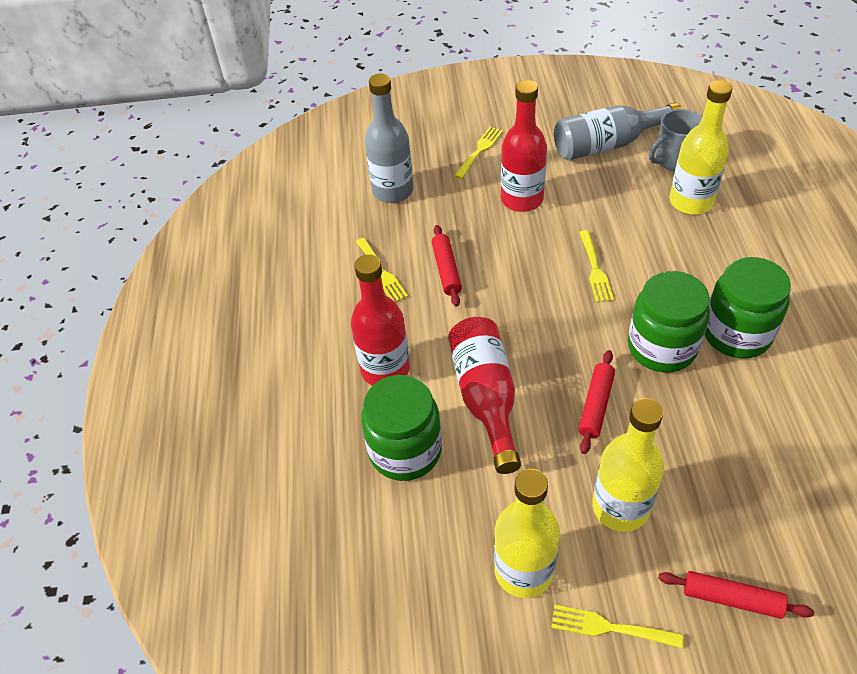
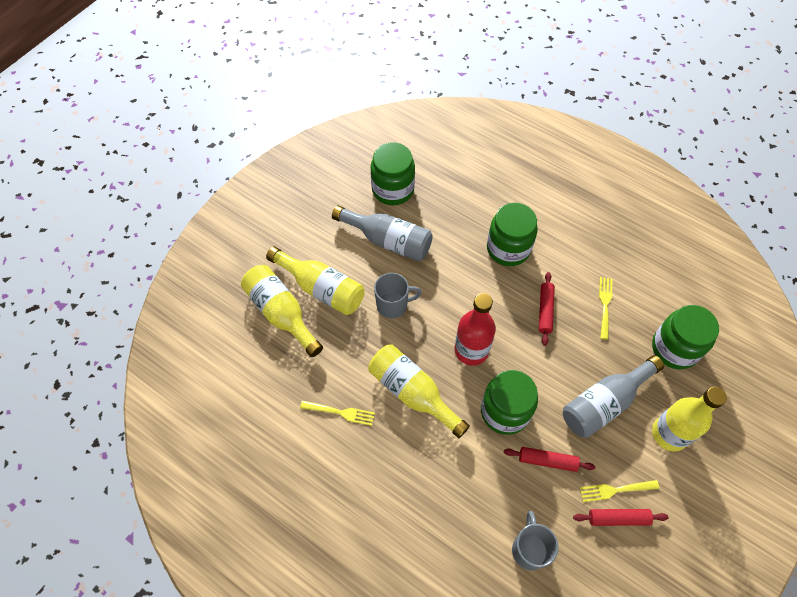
green jar: [361,375,442,481] [628,271,710,372] [705,257,791,358] = 3 -> [371,142,415,205] [481,370,538,435] [487,203,538,266] [652,305,719,369] = 4
grey mug: [649,109,702,171] = 1 -> [374,273,422,318] [512,511,559,570] = 2
red bottle: [351,254,410,386] [448,317,521,474] [501,80,547,212] = 3 -> [455,293,496,366] = 1
yellow bottle: [494,469,560,598] [592,398,664,532] [669,80,732,215] = 3 -> [241,265,323,357] [266,246,365,315] [369,344,470,438] [652,387,727,451] = 4
yellow fork: [356,238,408,302] [454,127,503,179] [551,605,684,649] [579,230,614,303] = 4 -> [300,401,375,426] [580,480,659,502] [599,277,613,340] = 3

